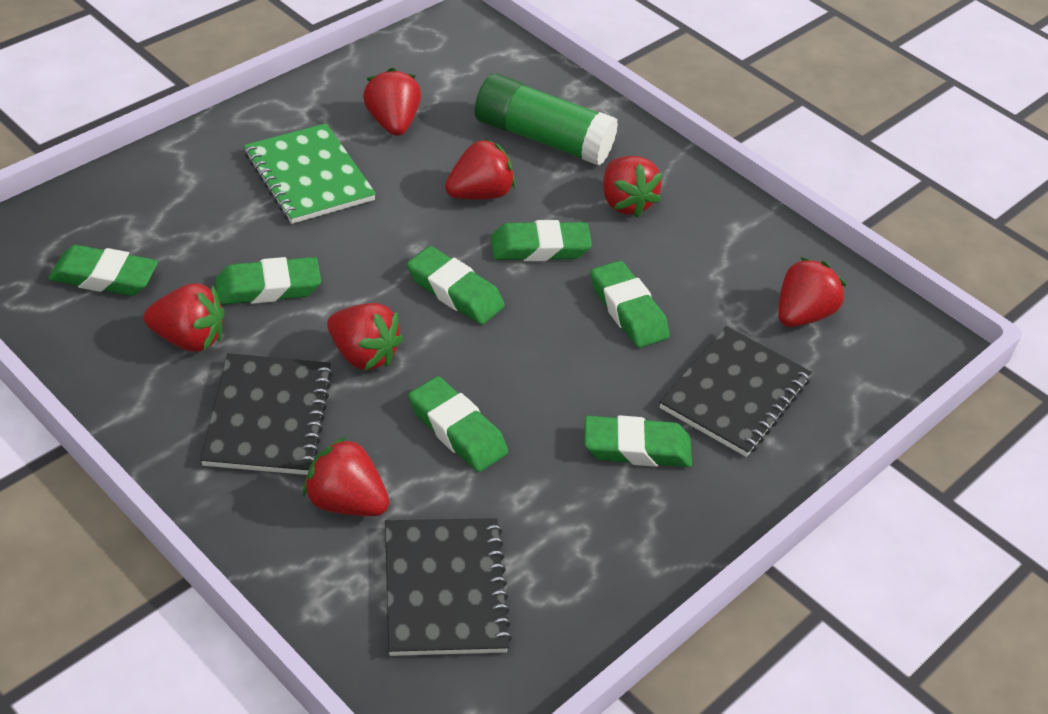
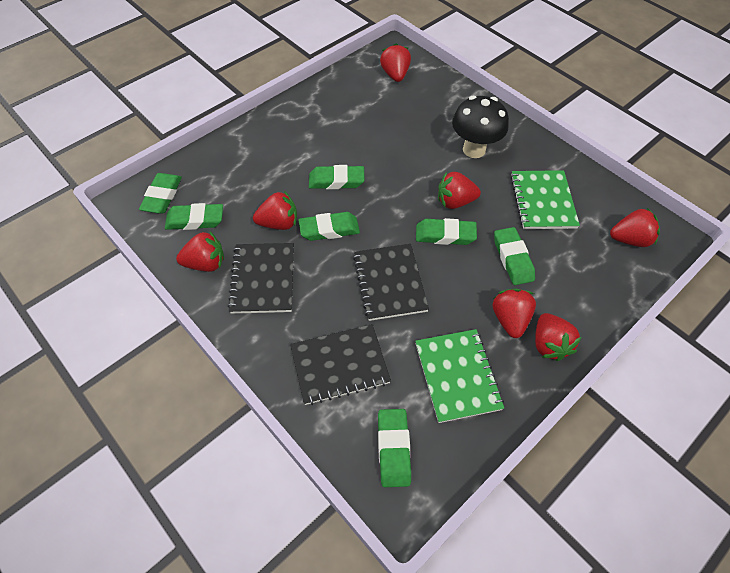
black mushroom: none = 0 -> [452,96,509,158] = 1
green glue stick: [475,73,618,166] = 1 -> none = 0
green notebook: [244,123,376,224] = 1 -> [415,329,504,423] [510,170,580,229] = 2

